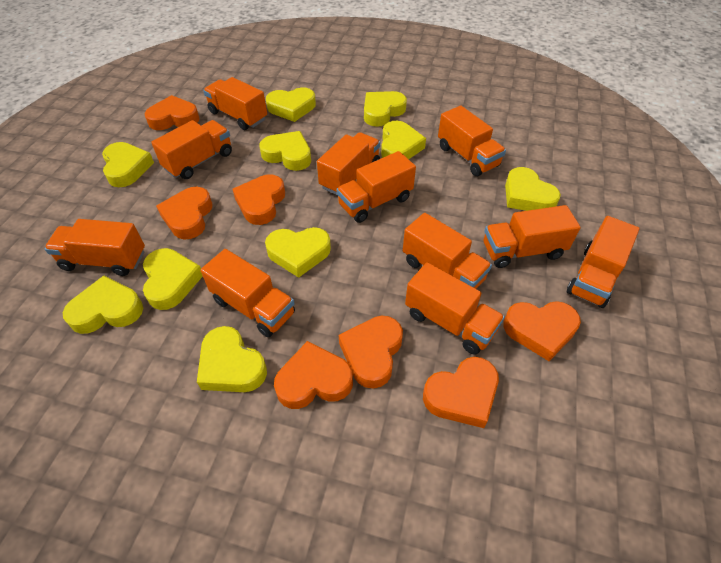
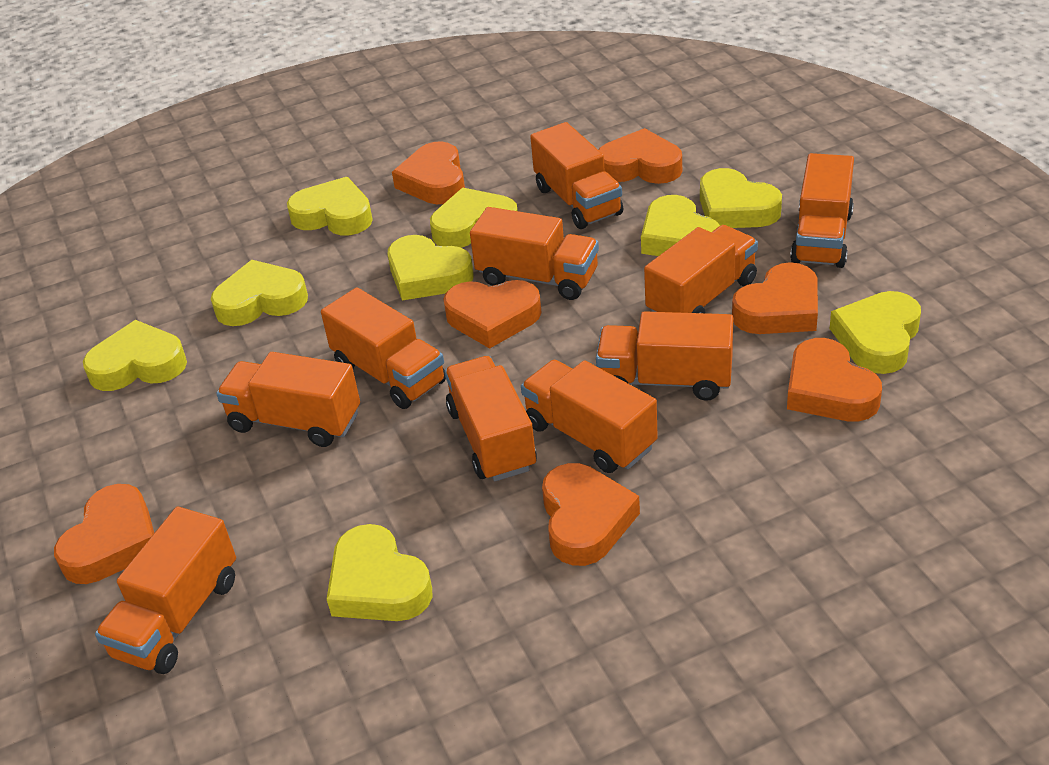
orange truck: [44,219,145,276] [151,120,232,179] [200,249,295,337] [203,77,267,130] [317,132,380,195] [337,151,416,223] [403,213,492,289] [405,262,505,355] [438,106,506,176] [484,205,581,268] [567,216,640,308] = 11 -> [95,507,236,674] [216,352,360,447] [321,287,446,409] [445,356,537,481] [470,207,599,300] [521,360,658,473] [530,122,623,229] [596,311,733,401] [644,225,758,313] [790,153,854,268] = 10
yellow heart: [63,276,143,334] [102,142,154,187] [143,248,203,310] [197,326,267,392] [259,131,311,171] [265,227,331,278] [266,87,316,122] [364,91,407,127] [381,121,426,159] [505,167,561,211] = 10 -> [83,320,187,391] [211,260,308,326] [287,177,373,235] [327,524,433,621] [387,235,474,301] [430,188,518,248] [641,195,720,256] [700,168,782,228] [830,291,921,374] = 9

